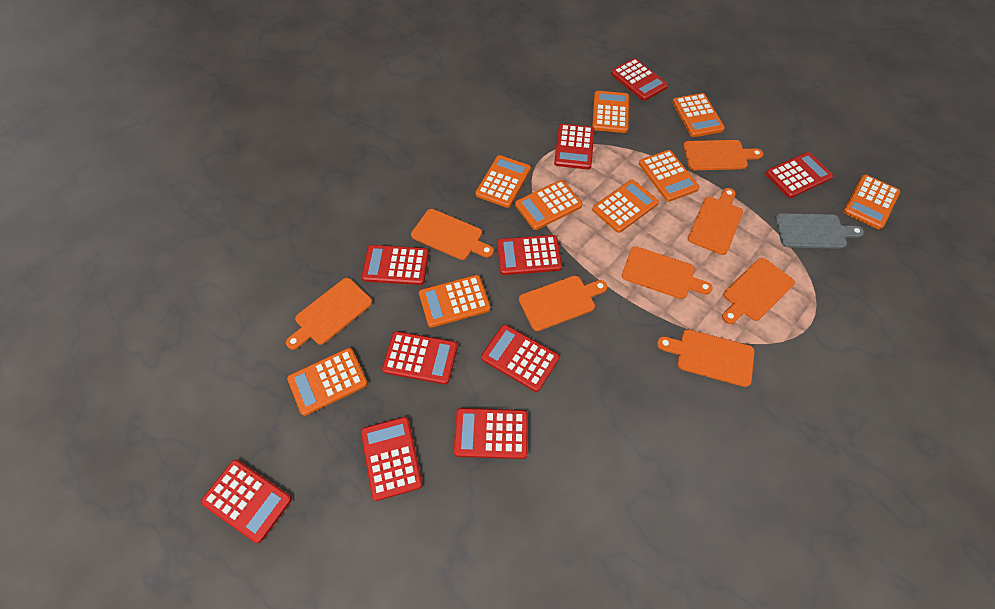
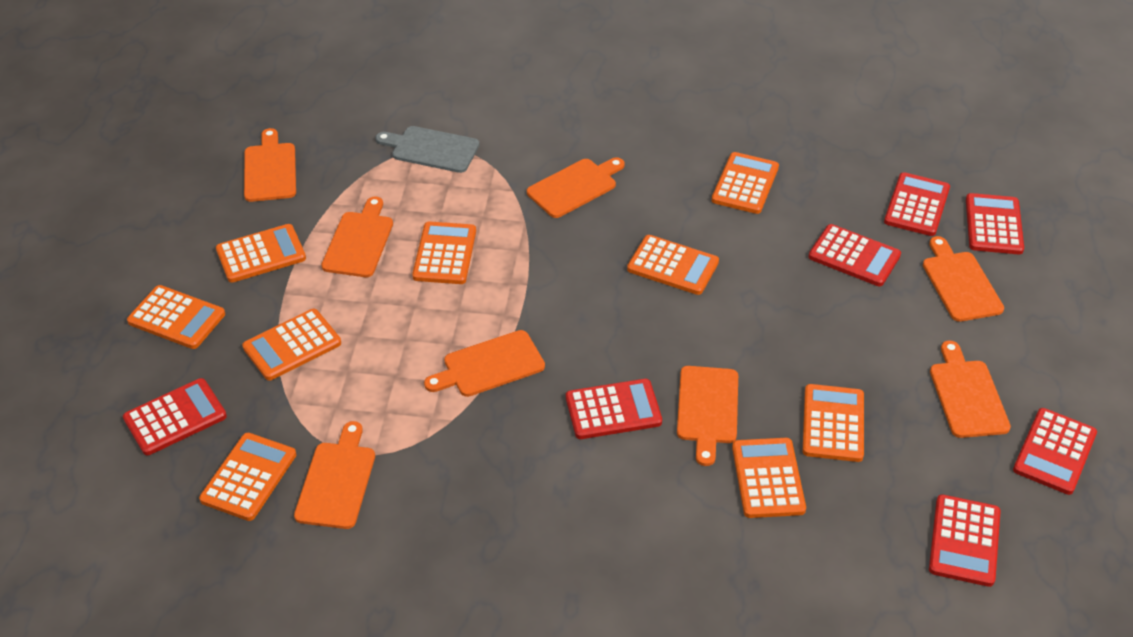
red calculator: [201,460,292,543] [361,245,429,285] [361,417,422,501] [382,331,458,384] [454,408,528,459] [481,325,560,392] [497,235,562,275] [554,124,595,169] [611,58,668,101] [765,152,833,198] = 10 -> [123,378,227,455] [566,379,662,439] [808,224,901,286] [884,172,950,236] [929,494,1001,587] [966,193,1024,255] [1013,408,1097,495] = 7

